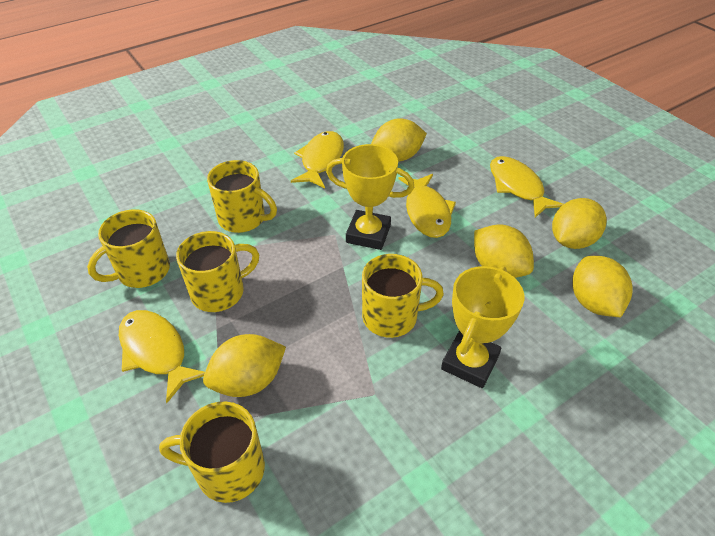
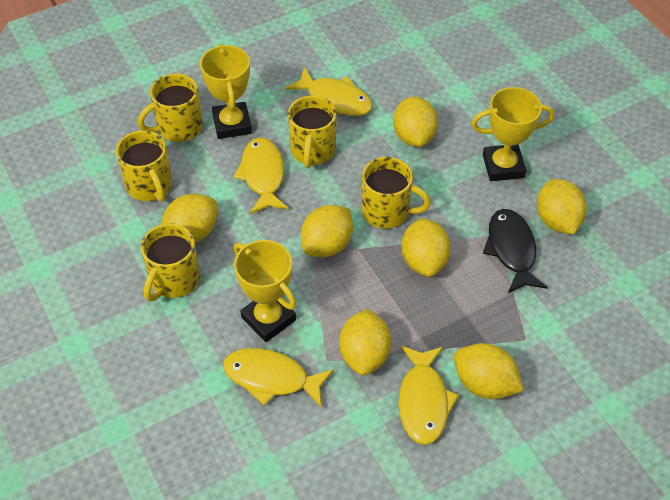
black fish: none = 0 -> [483,209,548,293] = 1
yellow lemon: [203,334,286,397] [371,118,427,162] [474,224,534,278] [552,198,607,249] [572,256,633,317] = 5 -> [162,194,217,243] [301,205,353,257] [339,309,392,375] [393,97,438,147] [401,218,451,277] [454,343,524,399] [537,179,587,234] = 7
yellow trophy: [326,144,414,250] [441,266,524,388] = 2 -> [200,44,252,139] [234,240,296,342] [471,87,554,181] = 3

